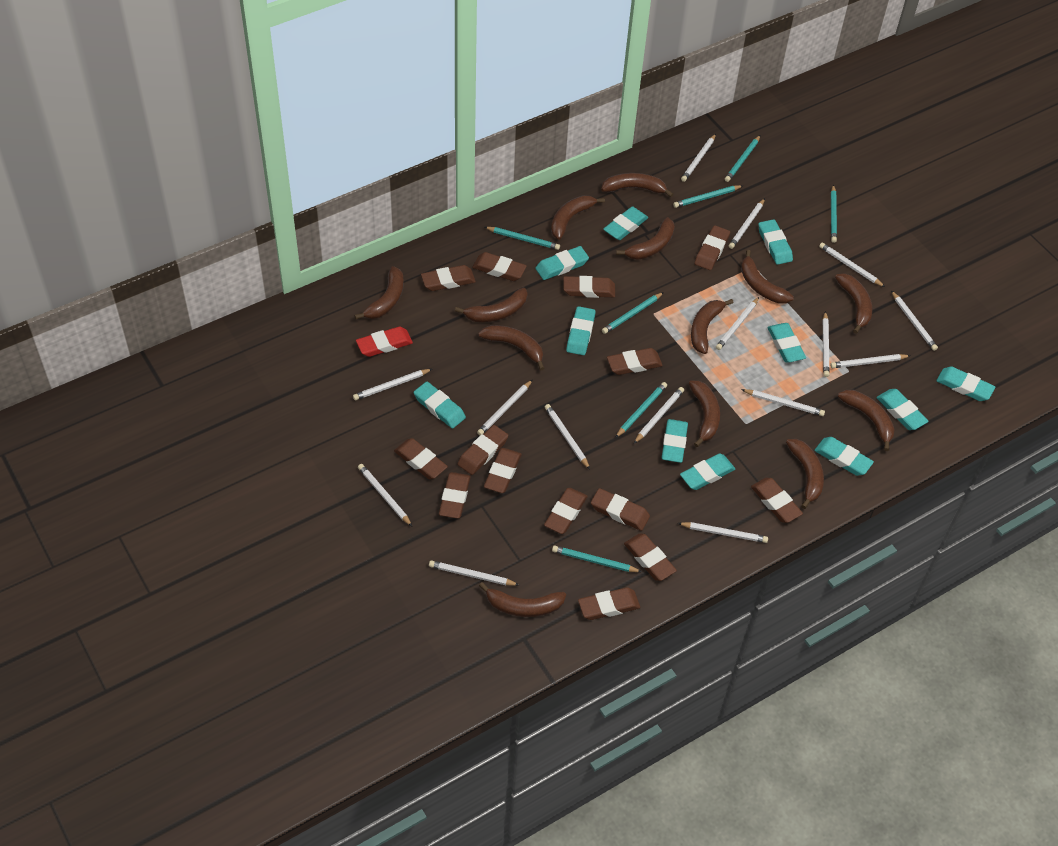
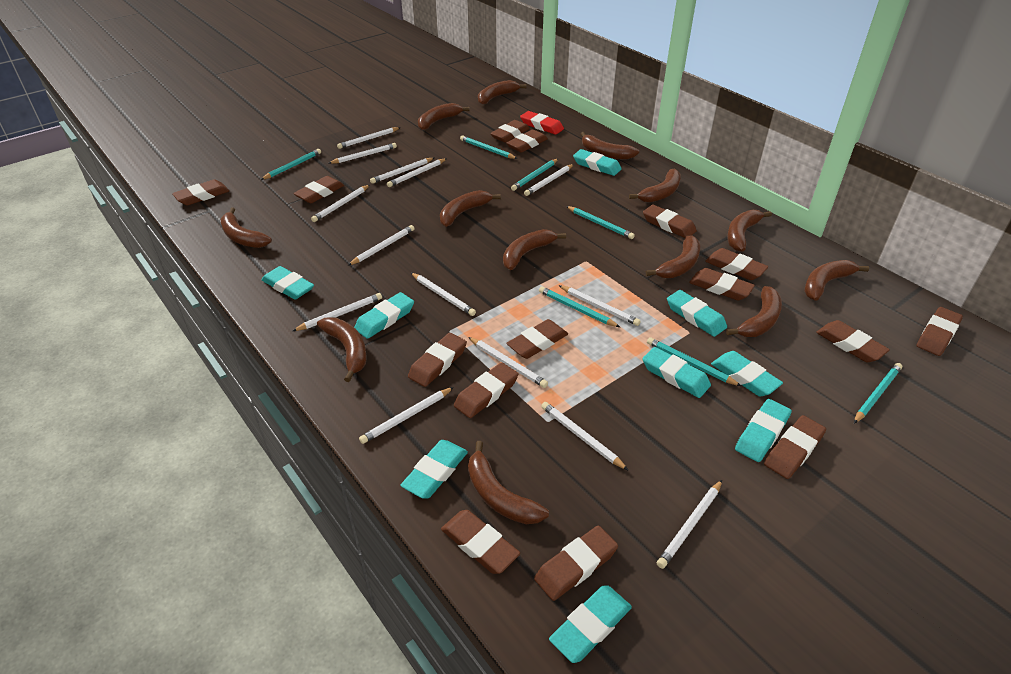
brown eraser: [394,438,448,479] [421,265,476,291] [439,472,471,519] [457,425,508,475] [472,252,527,281] [484,448,522,493] [544,488,588,534] [563,276,615,298] [578,587,640,620] [591,488,650,531] [607,348,663,375] [624,533,677,581] [694,225,730,270] [751,478,803,523] = 14 -> [172,179,229,205] [293,176,344,203] [408,333,467,387] [441,510,520,574] [454,362,518,418] [490,120,530,143] [506,130,548,153] [506,319,568,359] [534,526,618,601] [643,205,697,238] [689,268,755,300] [705,248,768,280] [764,415,826,479] [816,320,890,362] [917,307,963,356] = 15
turquoise eraser: [414,382,466,429] [535,246,589,280] [566,306,596,355] [603,207,648,240] [662,419,688,463] [680,453,735,490] [758,219,793,265] [767,323,806,362] [814,437,874,476] [876,389,929,430] [936,366,995,401] = 11 -> [262,266,314,300] [354,292,414,339] [400,440,468,498] [549,585,632,663] [573,149,622,176] [642,347,711,398] [667,290,727,337] [711,351,783,396] [735,399,792,462] = 9
white pencil: [353,369,432,400] [358,464,412,526] [429,560,519,586] [477,380,532,435] [545,404,590,469] [634,387,684,444] [678,522,768,543] [681,134,716,182] [716,297,759,350] [729,198,765,249] [741,389,825,416] [819,243,885,287] [823,311,830,377] [830,354,910,368] [891,291,938,351] = 15 -> [293,293,382,331] [311,185,370,222] [329,143,397,164] [337,127,401,149] [348,225,414,266] [359,387,454,444] [370,158,434,184] [387,158,447,187] [411,273,476,316] [468,337,548,388] [524,164,574,196] [541,402,629,471] [559,285,641,326] [657,480,722,569] = 14

